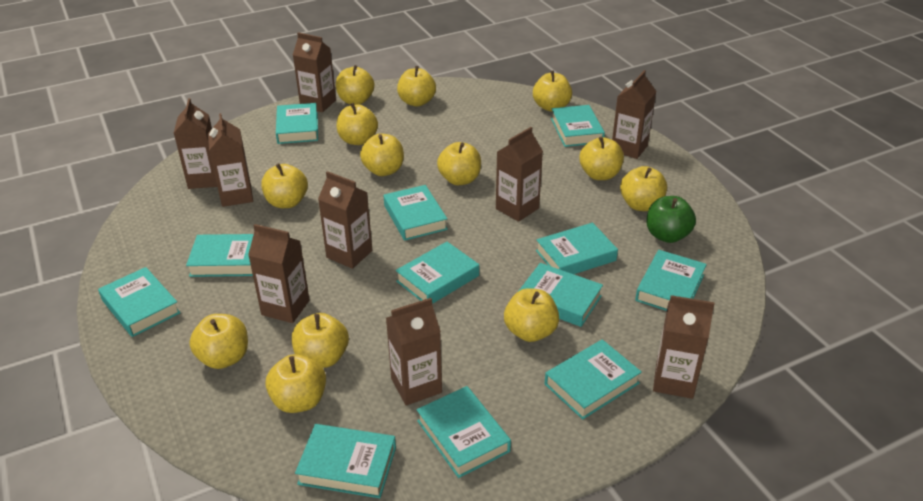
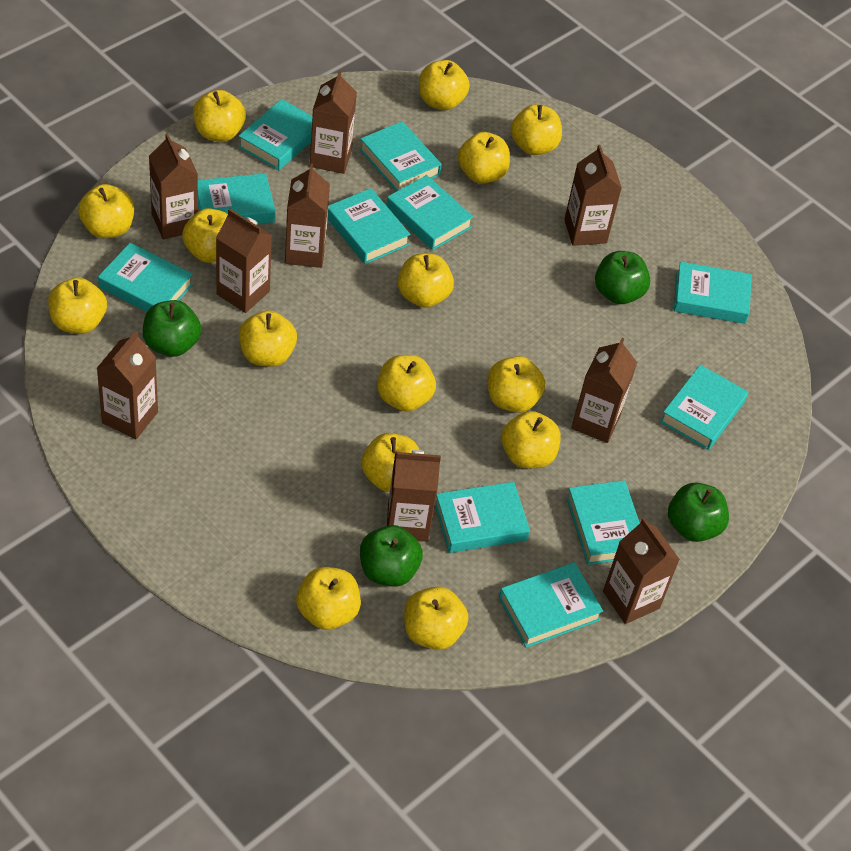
green apple: [647,196,696,243] = 1 -> [143,300,201,357] [360,525,423,587] [595,251,650,304] [668,483,729,542] = 4
turquoise book: [98,267,180,337] [186,234,254,277] [276,103,318,144] [295,424,396,498] [384,185,448,241] [396,242,479,304] [417,386,511,478] [519,263,603,327] [536,223,618,274] [545,339,642,419] [551,105,605,147] [635,250,707,311] = 12 -> [98,243,193,312] [198,173,276,224] [238,99,313,170] [328,188,410,264] [359,121,442,191] [386,175,473,250] [435,482,530,553] [499,562,603,648] [566,480,640,565] [660,365,748,450] [674,262,752,324] = 11
yellow apple: [189,314,248,369] [261,163,308,208] [265,354,326,413] [292,313,349,368] [336,65,374,105] [337,103,378,145] [360,134,404,176] [397,66,436,106] [437,142,481,185] [504,288,559,342] [533,71,572,111] [579,136,624,180] [620,166,667,211] = 13 -> [48,277,107,334] [78,184,134,238] [182,208,228,263] [193,90,246,142] [239,310,297,367] [296,567,361,630] [361,433,419,492] [377,355,436,411] [398,253,454,308] [404,586,468,650] [419,60,470,110] [458,132,510,183] [488,356,545,413] [501,411,561,468] [511,104,562,155] = 15

